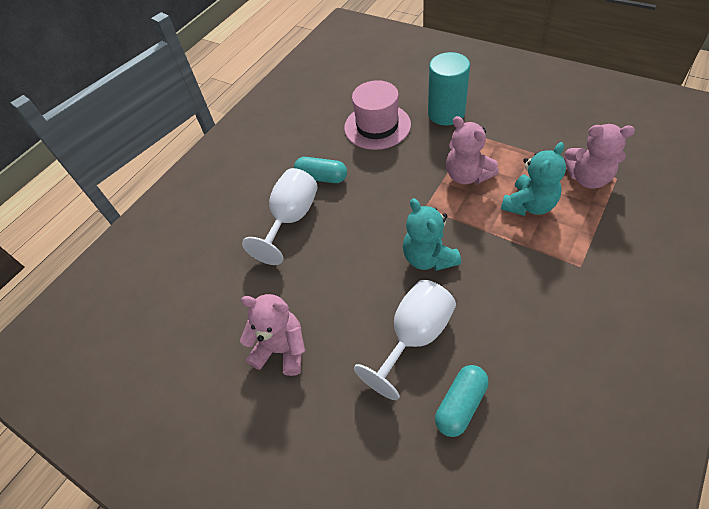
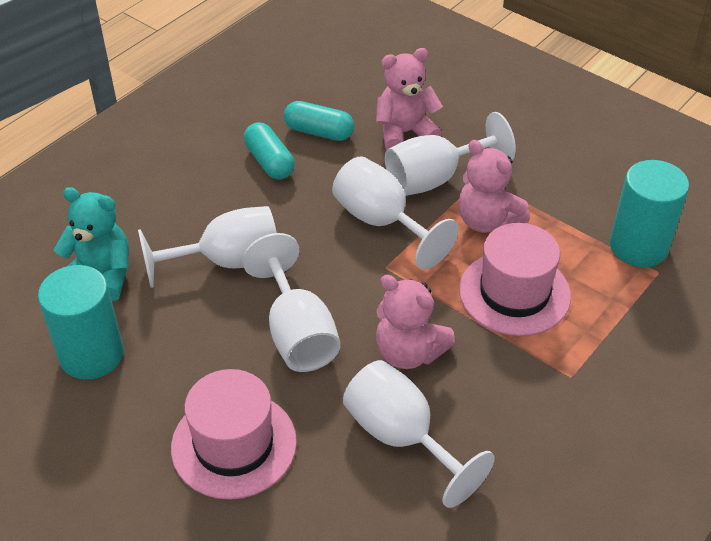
pink hat: [344,80,411,150] = 1 -> [171,369,297,500] [459,223,571,336] = 2
turquoise cylinder: [428,52,470,126] = 1 -> [38,265,124,380] [610,160,689,267] = 2
turquoise teddy bear: [403,198,461,271] [501,142,566,216] = 2 -> [54,187,129,301] = 1
white goblet: [242,168,318,265] [354,280,456,400] = 2 -> [138,206,277,288] [242,233,341,372] [332,156,459,269] [343,360,495,508] [385,112,516,196] = 5

